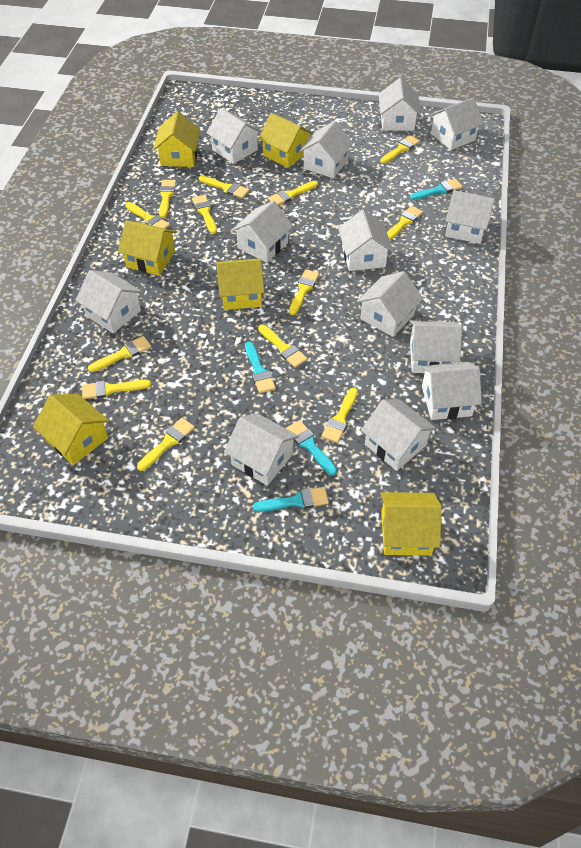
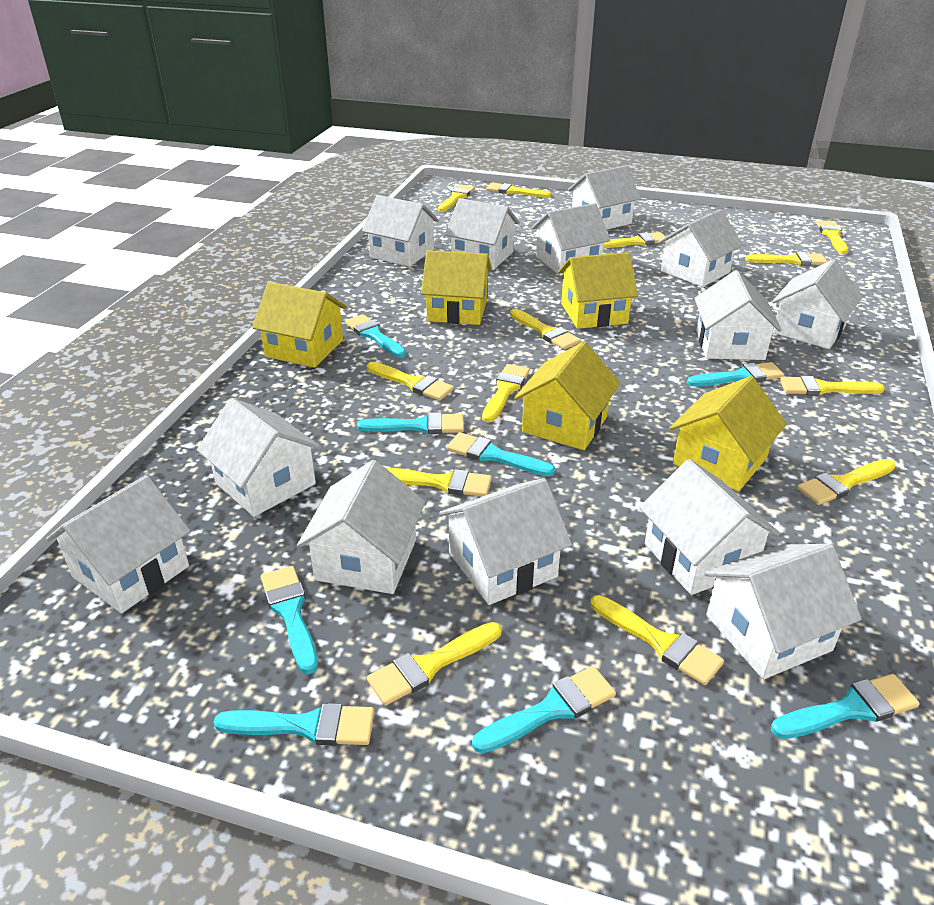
turquoise brush: [245,342,276,393] [253,487,329,512] [286,420,337,476] [410,179,463,200] = 4 -> [213,703,374,746] [261,566,318,674] [345,314,407,358] [357,412,464,434] [447,432,556,476] [472,666,616,754] [687,362,784,387] [771,674,920,739] = 8
yellow house: [33,394,109,465] [118,221,177,276] [153,112,200,167] [216,258,264,310] [258,113,313,168] [381,492,442,556] = 6 -> [252,282,347,368] [421,250,492,325] [514,342,621,450] [558,252,638,329] [669,376,787,492] = 5

